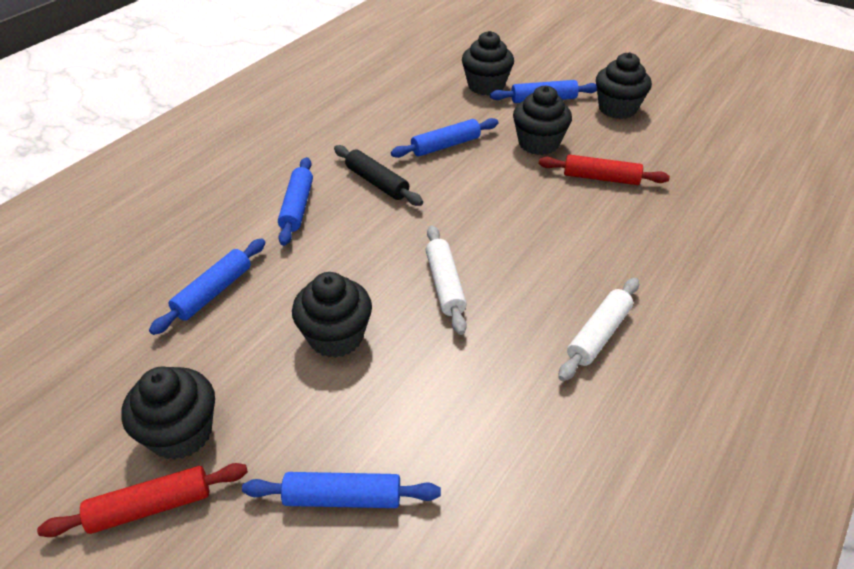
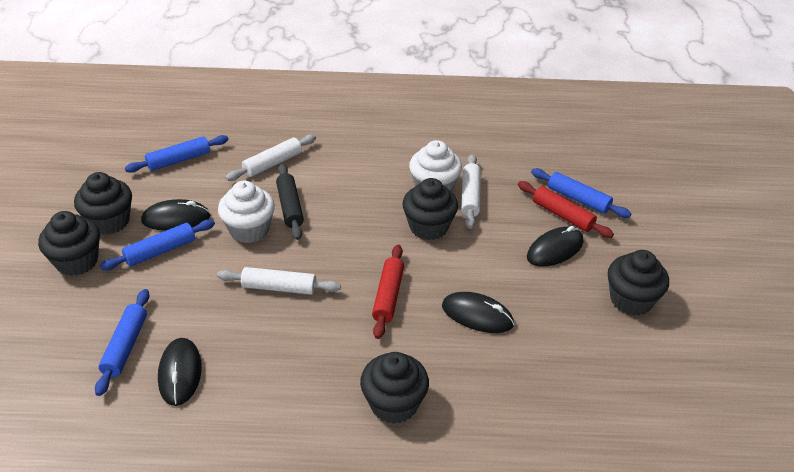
black mouse: none = 0 -> [141,199,210,231] [158,338,202,406] [442,292,514,333] [527,226,583,267] = 4
blue rolling pin: [149,238,266,335] [242,472,441,508] [278,157,313,246] [391,118,499,158] [490,80,597,103] = 5 -> [95,289,149,396] [100,219,215,270] [125,135,229,173] [531,168,631,218] = 4
white cupcake: none = 0 -> [218,181,275,243] [409,140,462,192] = 2
white rolling pin: [426,225,467,335] [558,278,639,381] = 2 -> [217,267,341,295] [226,134,316,181] [461,154,481,229] = 3

